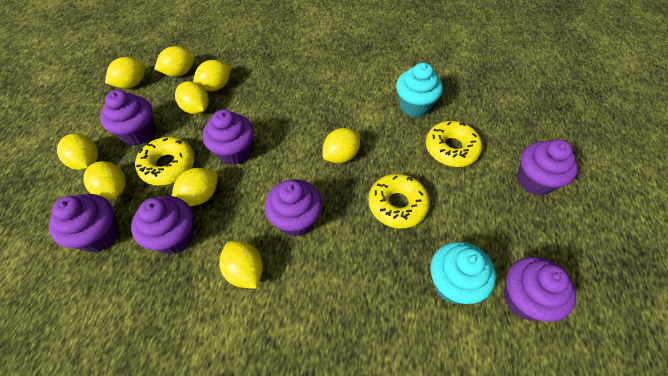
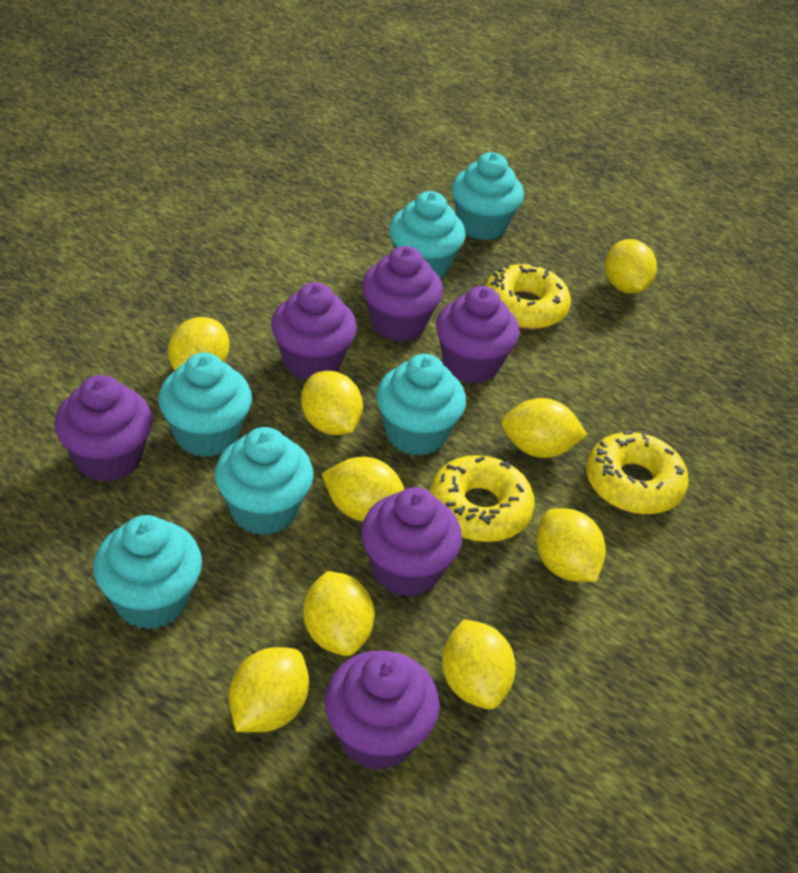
purple cupcake: [49,194,119,252] [100,90,155,145] [131,196,194,255] [202,109,254,165] [264,179,322,237] [503,257,576,322] [517,139,578,196] = 7 -> [54,375,153,482] [271,282,357,380] [325,650,440,771] [361,487,462,597] [362,246,443,342] [436,286,519,383] = 6
turquoise cupcake: [396,63,443,117] [430,242,496,304] = 2 -> [93,515,202,629] [158,353,252,457] [215,427,313,535] [376,354,466,456] [389,191,466,278] [452,152,524,240] = 6

